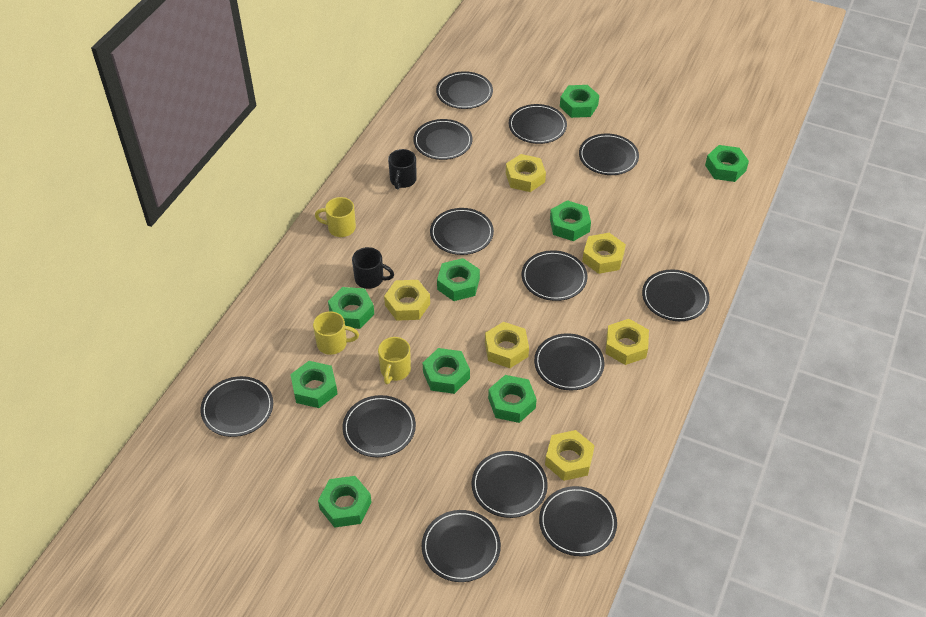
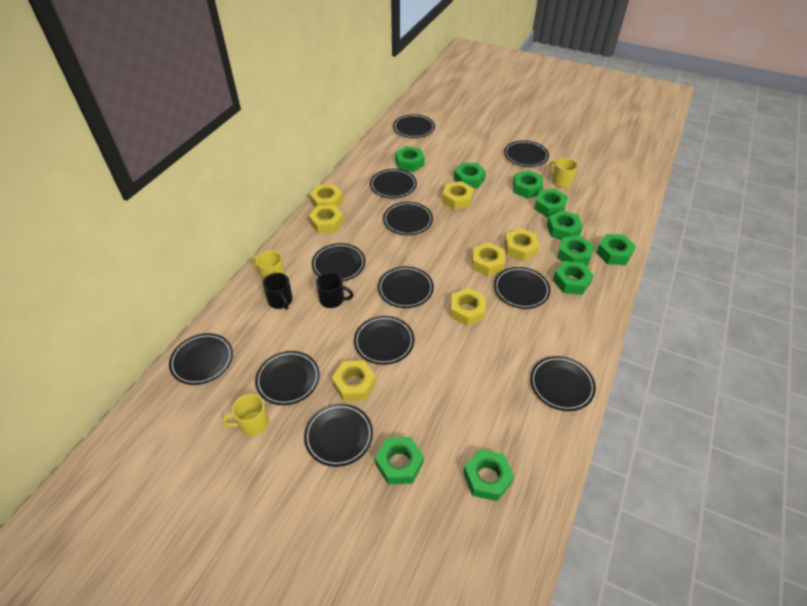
black plate: [200,376,273,437] [342,395,416,457] [413,119,473,160] [422,510,501,582] [430,208,494,255] [436,71,493,109] [472,451,548,518] [509,104,567,144] [522,250,587,301] [534,333,604,390] [539,486,617,556] [579,133,639,175] [642,269,710,321] = 13 -> [169,333,233,385] [255,351,320,405] [304,404,373,467] [312,243,366,281] [354,316,414,365] [370,169,417,198] [378,266,434,308] [383,202,433,235] [393,114,435,138] [494,267,550,309] [504,140,549,167] [530,356,596,411] = 12
green nut: [290,361,338,408] [318,476,371,528] [328,287,374,329] [423,348,470,394] [437,258,480,301] [488,375,537,423] [550,200,591,241] [560,85,599,118] [705,145,749,182] = 9 -> [375,437,424,484] [395,146,425,172] [454,163,486,188] [463,449,514,501] [513,170,543,199] [534,189,568,217] [547,210,583,240] [553,261,594,295] [557,235,594,266] [596,234,636,265] = 10
yellow nut: [384,280,430,321] [485,322,529,368] [506,154,546,192] [545,430,595,481] [582,233,626,274] [605,319,649,365] = 6 -> [309,205,344,234] [310,184,343,208] [331,360,376,401] [442,181,474,210] [450,288,486,326] [472,242,505,276] [504,228,539,261] = 7

